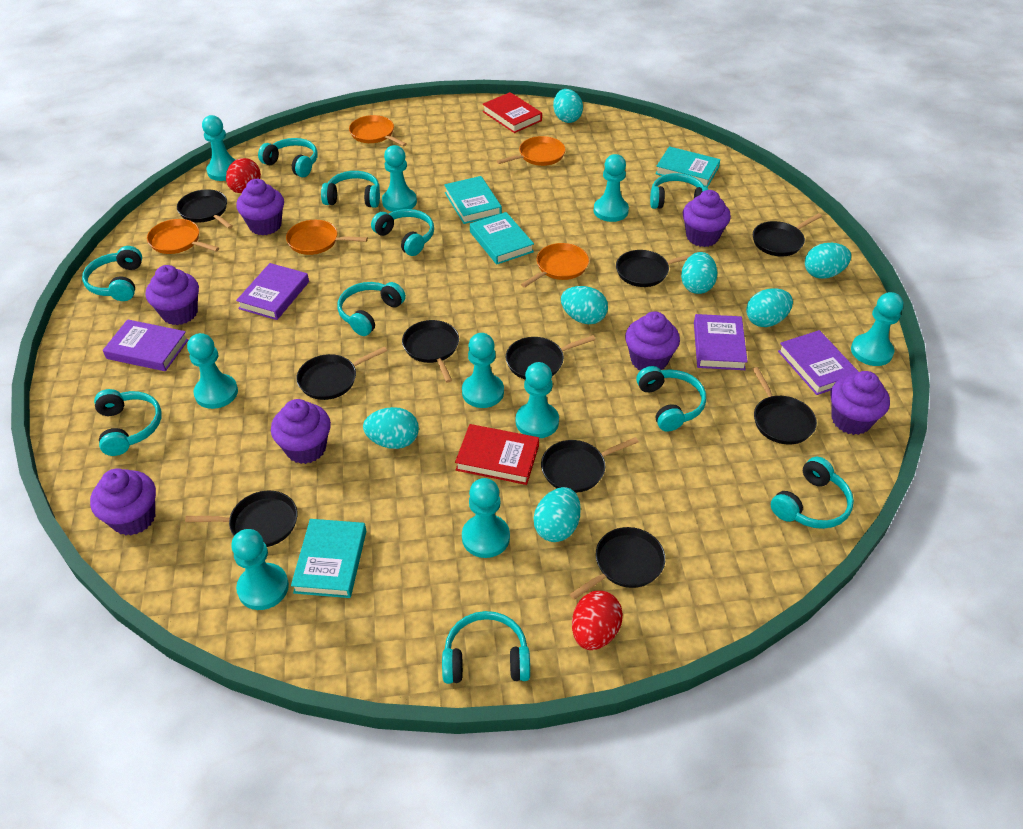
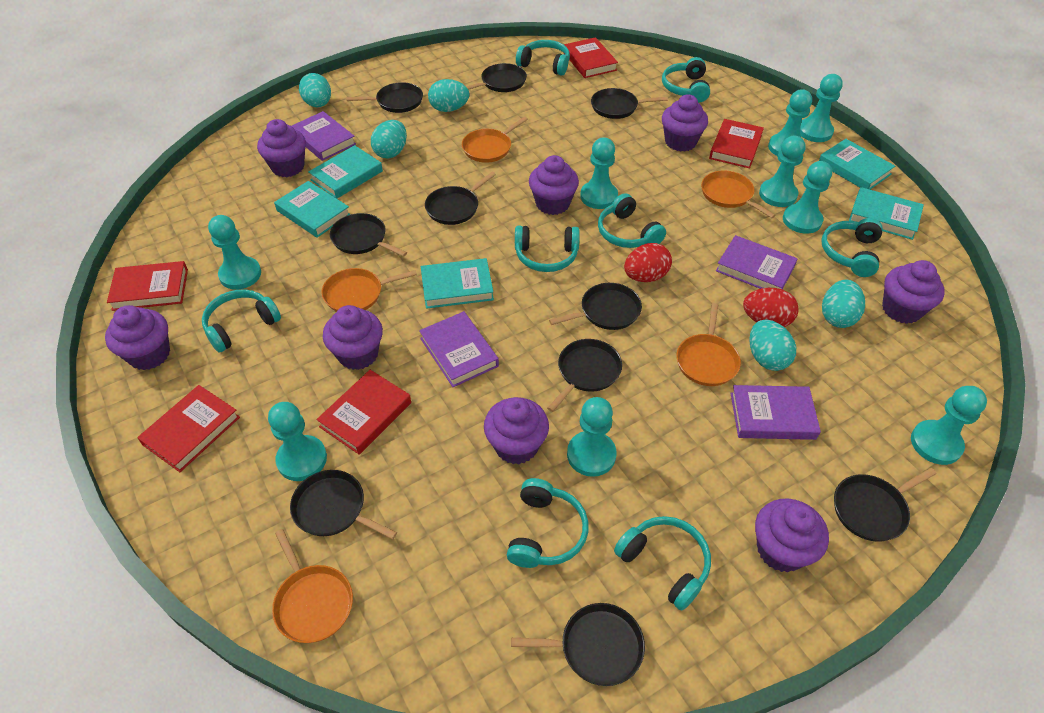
purple cupcake: [90,468,156,536] [146,265,199,325] [236,179,284,235] [271,399,331,464] [625,311,680,370] [683,190,731,247] [830,371,890,435] = 7 -> [105,305,170,370] [257,119,306,177] [323,305,383,370] [484,397,549,464] [529,155,579,215] [662,95,708,151] [755,499,829,572] [882,260,945,324] = 8
red book: [455,424,539,485] [483,92,542,133] = 2 -> [107,261,188,311] [137,385,240,472] [316,370,411,455] [564,37,618,78] [709,119,764,168] = 5
turquoise book: [291,519,366,598] [444,176,502,224] [470,212,534,265] [655,146,720,188] = 4 -> [274,181,351,237] [308,145,383,199] [421,258,494,309] [819,139,895,189] [849,187,924,240] = 5
turquoise egg: [363,407,419,449] [534,487,581,542] [553,89,583,123] [561,286,608,324] [681,252,718,294] [746,288,793,327] [805,243,851,279] = 7 -> [299,73,331,107] [371,120,407,159] [428,79,469,112] [749,319,796,371] [822,280,865,328] = 5
turquoise headphones: [82,246,142,301] [94,389,162,456] [258,138,317,177] [321,171,380,208] [337,282,406,336] [371,209,434,256] [442,611,530,684] [636,366,706,432] [650,173,708,209] [771,457,854,529] = 10 -> [202,289,281,353] [507,478,589,568] [515,225,580,272] [516,40,570,76] [598,193,666,248] [614,516,711,611] [662,57,710,103] [821,218,883,277] = 8

